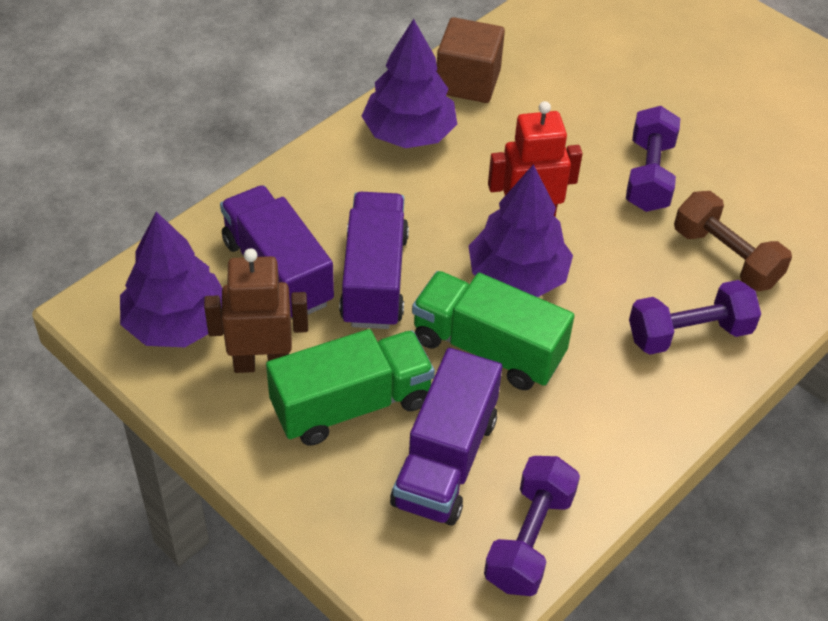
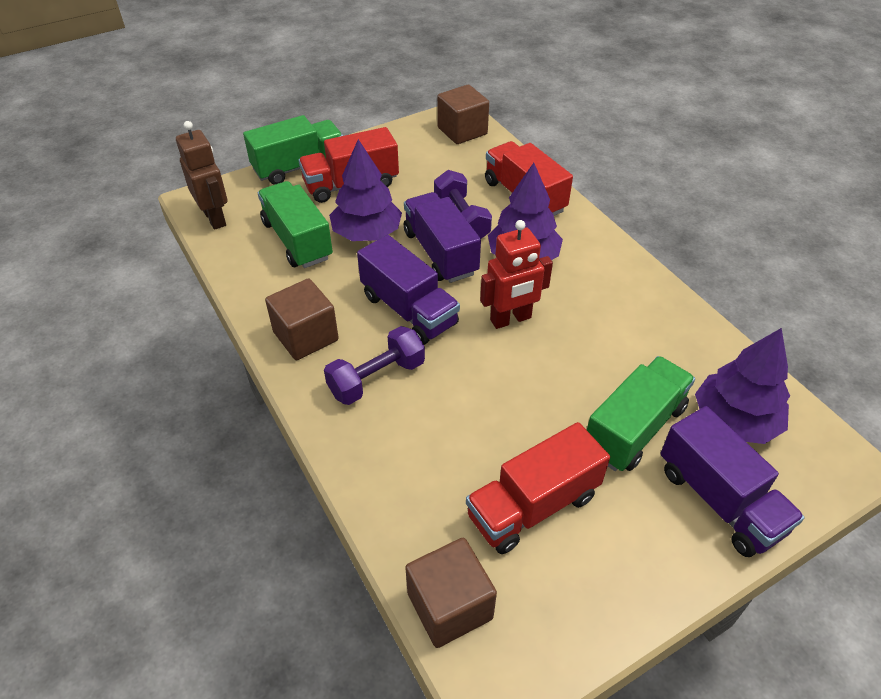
brown cube: [436,17,505,103] = 1 -> [265,278,339,360] [405,538,497,648] [437,85,489,144] = 3
brown dumbbell: [674,191,792,291] = 1 -> none = 0
green truck: [266,329,435,446] [412,271,575,390] = 2 -> [243,115,343,185] [258,181,333,268] [587,356,695,471] = 3
purple dumbbell: [484,456,580,596] [626,106,680,212] [629,280,761,355] = 3 -> [324,326,425,405] [434,170,492,239] = 2
red truck: none = 0 -> [299,127,399,203] [466,422,610,554] [485,141,573,216] = 3

